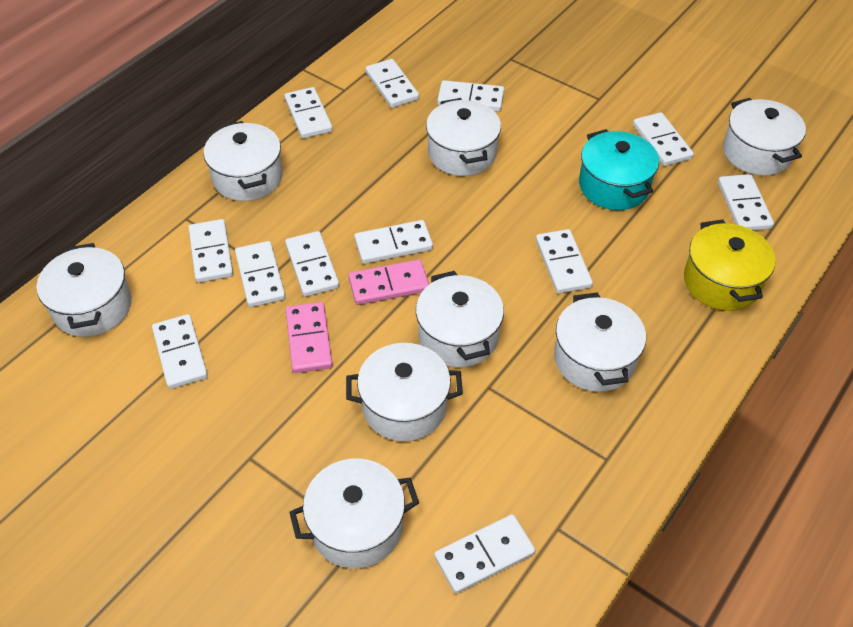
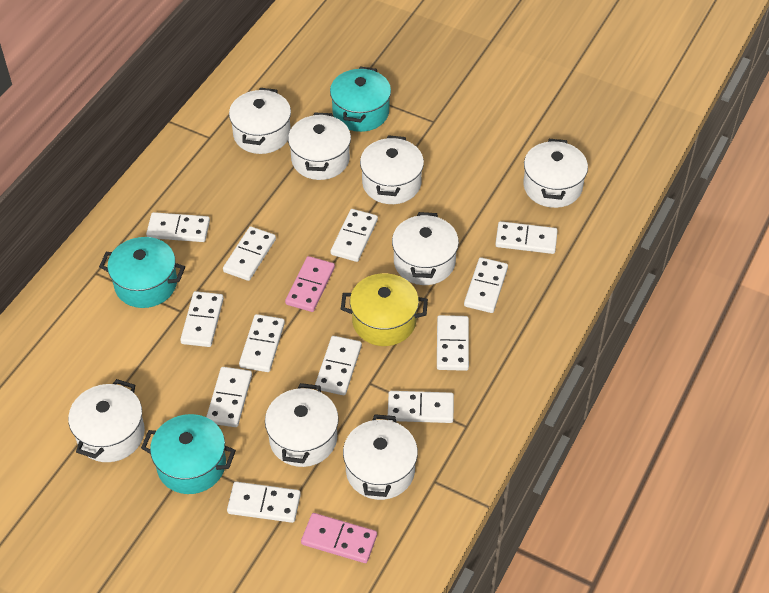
turquoise pot: [579,129,659,210] = 1 -> [99,237,185,308] [141,414,236,494] [330,66,391,132] = 3

